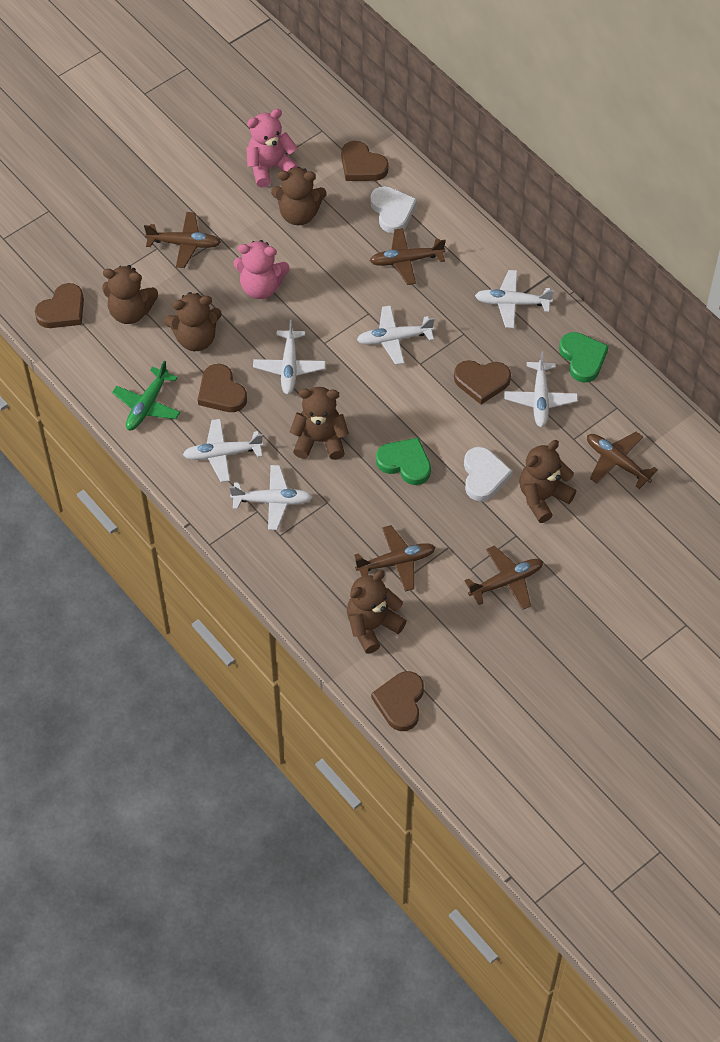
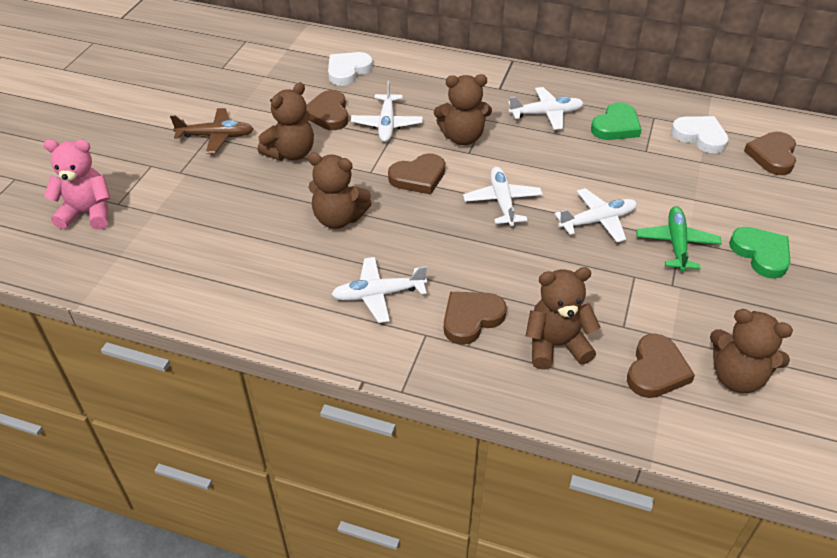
brown plane: [144,212,221,268] [354,525,436,591] [370,228,446,285] [464,546,543,610] [587,432,658,489] = 5 -> [170,108,253,154] = 1
brown teddy bear: [102,265,158,324] [165,292,222,351] [271,167,326,225] [290,387,349,460] [347,570,407,654] [519,440,576,523] = 6 -> [258,82,314,161] [308,153,372,229] [434,74,492,145] [526,267,600,370] [710,309,793,393] = 5
pink teddy bear: [233,240,290,299] [246,109,299,188] = 2 -> [43,139,110,230] = 1
white plane: [183,419,264,482] [229,465,312,530] [253,320,326,395] [357,305,435,365] [475,270,554,328] [505,351,578,427] = 6 -> [331,257,427,323] [351,81,423,142] [463,167,543,226] [508,87,584,130] [554,188,637,242] = 5

